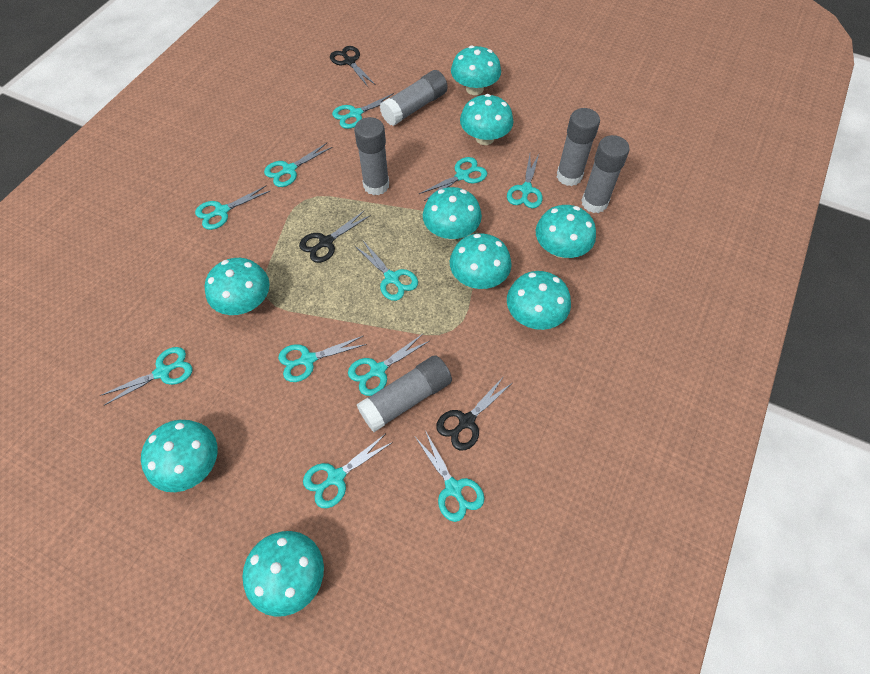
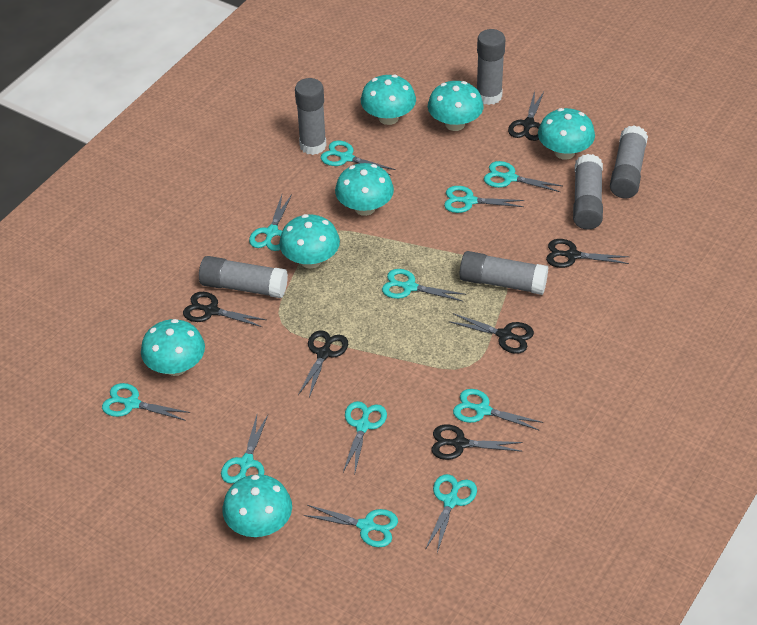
black scissors: [299,210,371,263] [330,46,376,87] [436,376,512,450] = 3 -> [183,292,266,327] [298,330,348,398] [431,424,523,460] [448,313,534,354] [508,91,544,141] [546,239,630,268] = 6
grey glue stick: [354,117,389,195] [357,355,452,432] [380,70,448,126] [557,108,600,186] [581,135,630,213] = 5 -> [199,256,288,298] [295,78,327,155] [459,251,548,295] [476,29,506,105] [573,154,603,229] [610,126,648,198] = 6
turquoise mushroom: [141,420,217,492] [205,258,270,315] [242,531,324,617] [423,187,482,240] [450,233,512,289] [451,45,501,95] [460,94,513,145] [507,271,571,330] [536,205,596,258] = 9 -> [141,319,205,376] [222,474,292,537] [279,214,340,269] [335,163,394,216] [361,75,416,125] [428,81,484,131] [538,108,595,160] = 7

